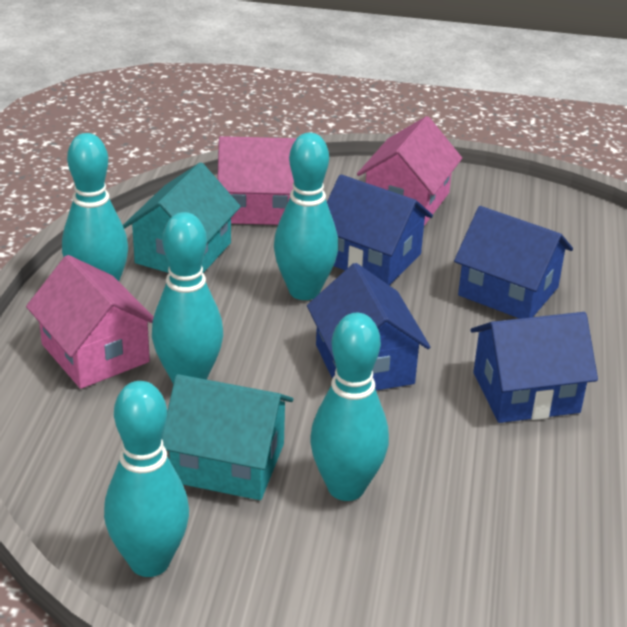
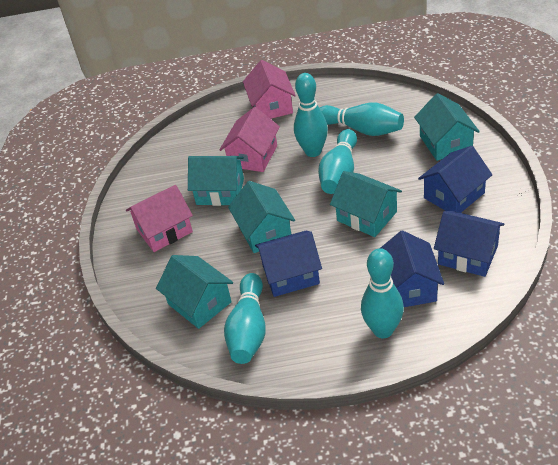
turquoise house: [123,162,241,273] [162,374,293,500] = 2 -> [156,255,233,329] [188,156,244,206] [228,181,295,253] [330,171,402,237] [414,93,480,161] = 5

